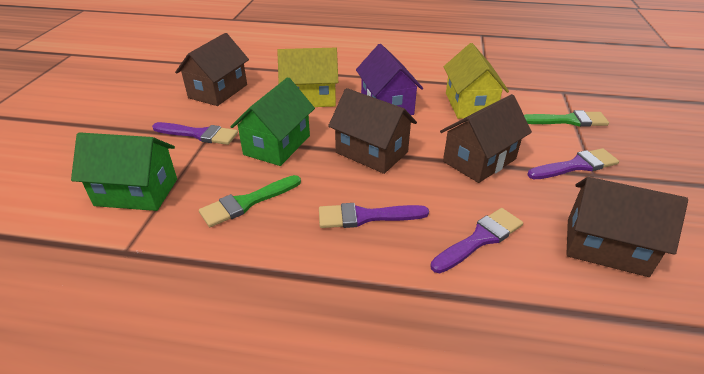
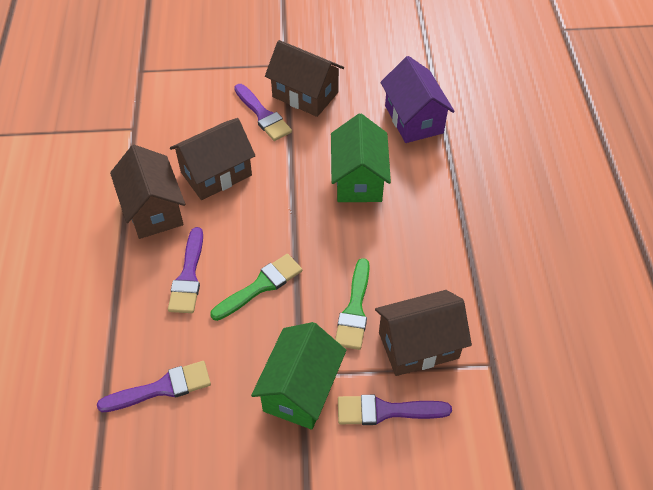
yellow house: [277,48,338,107] [444,43,509,119] = 2 -> none = 0

